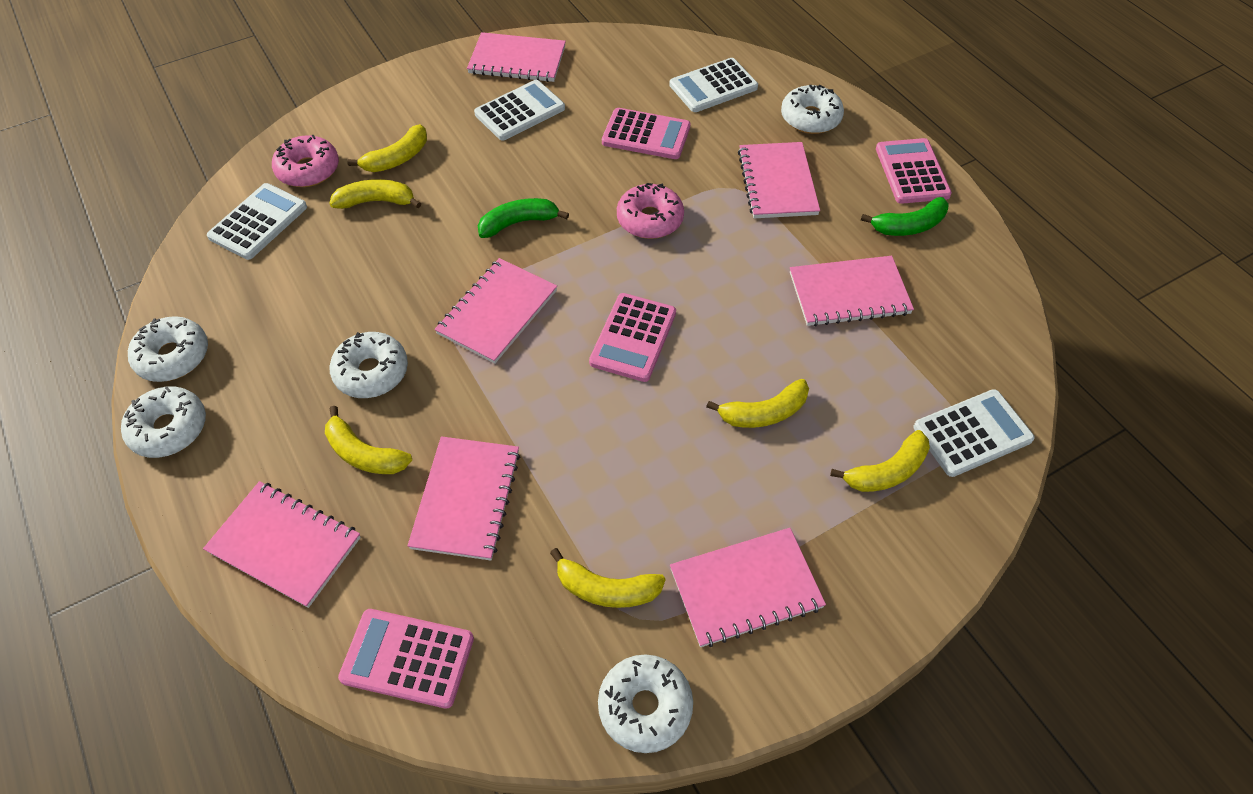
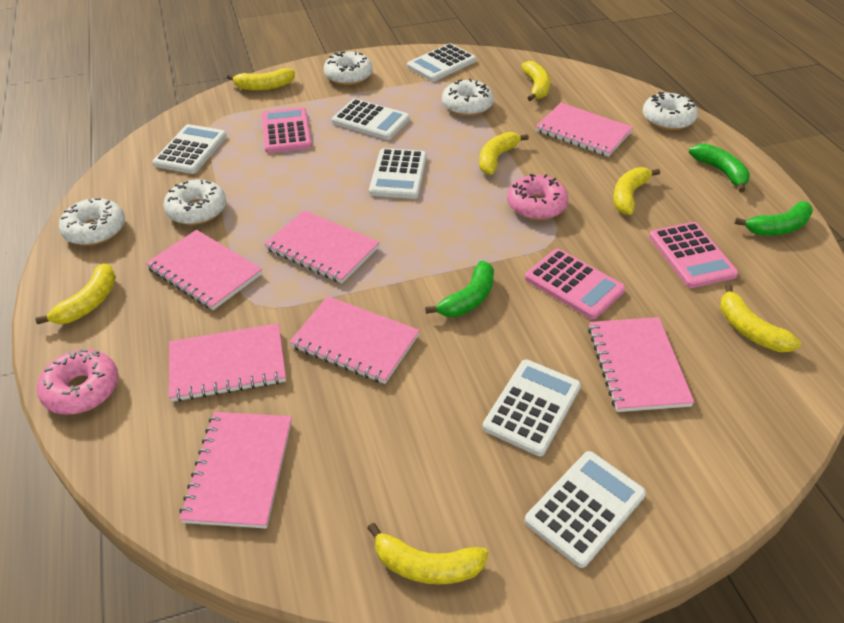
green banana: [478,198,569,238] [861,197,949,236] = 2 -> [425,261,494,317] [689,144,750,192] [735,201,813,235] = 3
pink calculator: [338,609,474,709] [589,293,676,382] [602,108,691,159] [876,138,952,204] = 4 -> [262,107,312,153] [525,249,626,319] [649,222,738,288] = 3
white calculator: [207,183,307,260] [474,80,565,141] [669,58,758,112] [914,389,1035,477] = 4 -> [153,124,227,174] [332,99,410,140] [369,148,427,199] [407,43,476,81] [483,360,581,456] [525,451,646,568] = 6
yellow banana: [325,406,412,474] [329,179,421,209] [347,124,427,172] [550,548,666,608] [706,379,809,428] [830,430,930,492] = 6 -> [35,263,116,324] [227,68,295,91] [367,523,488,585] [479,132,529,175] [521,61,550,101] [613,167,660,215] [720,284,801,352] = 7

